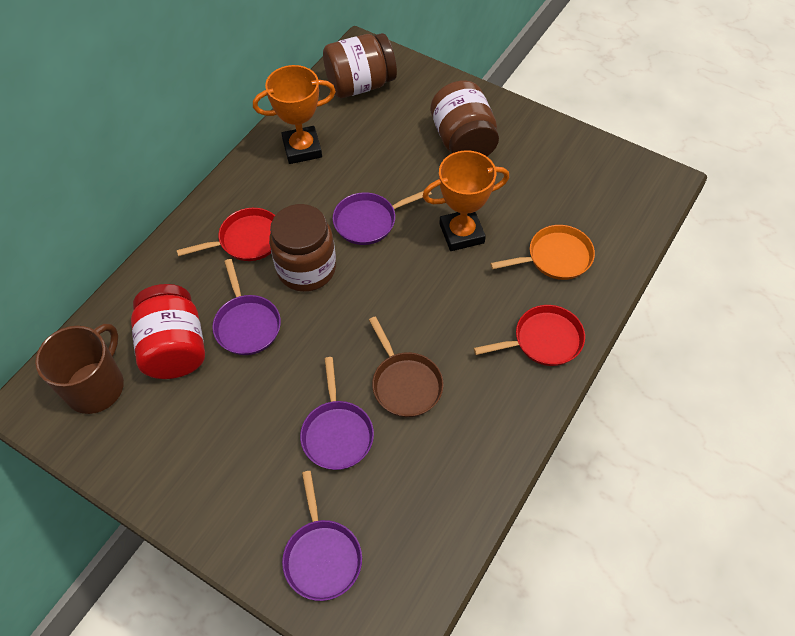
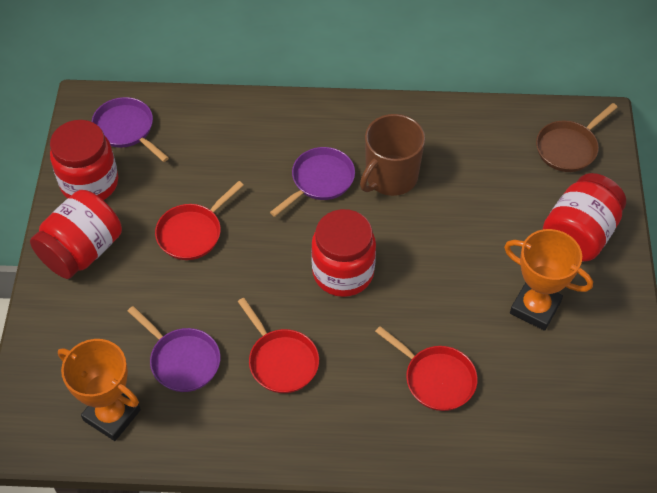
brown jar: [269,204,336,292] [323,33,397,98] [430,80,499,156] = 3 -> none = 0
orange pan: [490,225,595,280] = 1 -> none = 0
purple pan: [212,259,281,355] [282,471,362,601] [300,357,374,470] [333,191,432,245] = 4 -> [92,97,169,162] [128,306,220,392] [270,147,355,217] = 3
red jar: [131,284,205,379] = 1 -> [30,190,122,279] [50,120,118,200] [311,209,376,297] [543,173,626,262] = 4
red pan: [177,208,275,261] [474,305,585,366] = 2 -> [155,181,244,260] [238,298,319,393] [375,326,478,411] = 3

